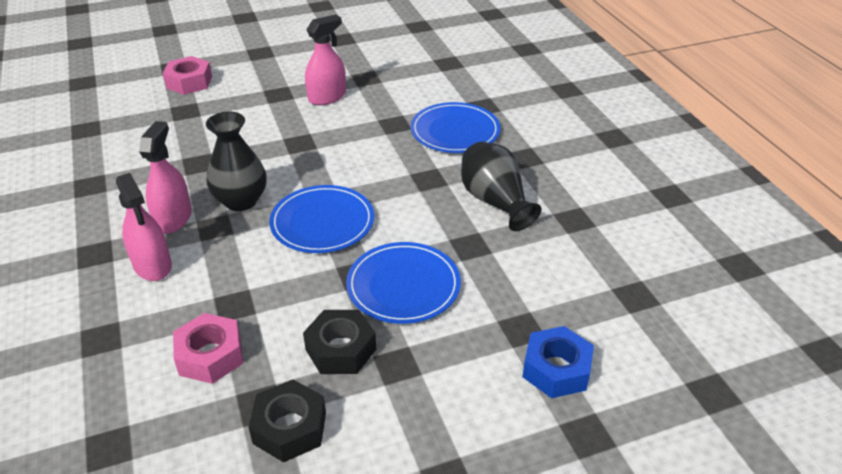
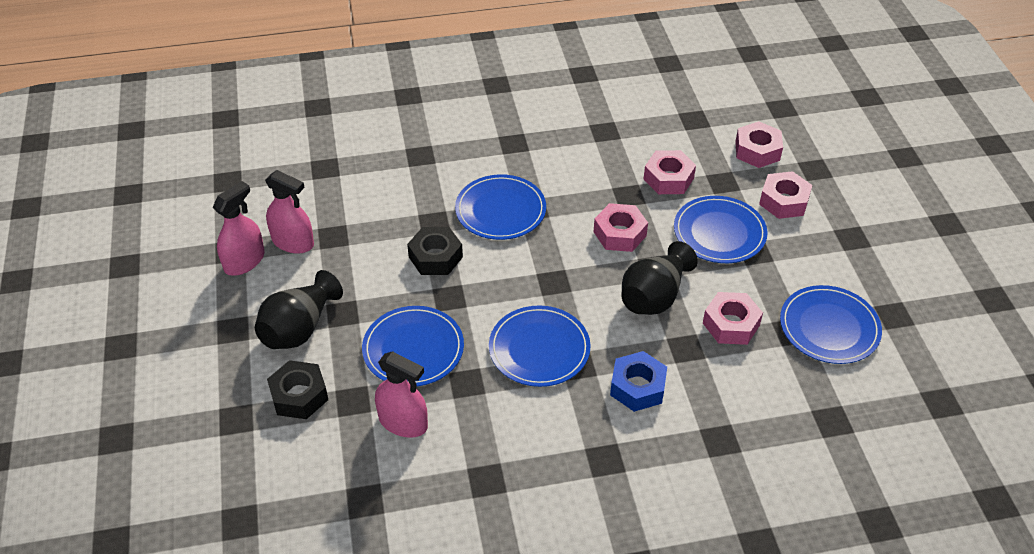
blue plate: [269,185,374,253] [346,242,461,324] [411,102,501,153] = 3 -> [362,306,464,387] [455,174,546,240] [489,305,591,387] [674,196,767,263] [780,285,882,364] = 5
pink nut: [163,56,212,95] [173,313,243,384] = 2 -> [594,203,648,252] [644,150,696,194] [703,292,763,345] [735,122,783,168] [759,171,812,219] = 5

